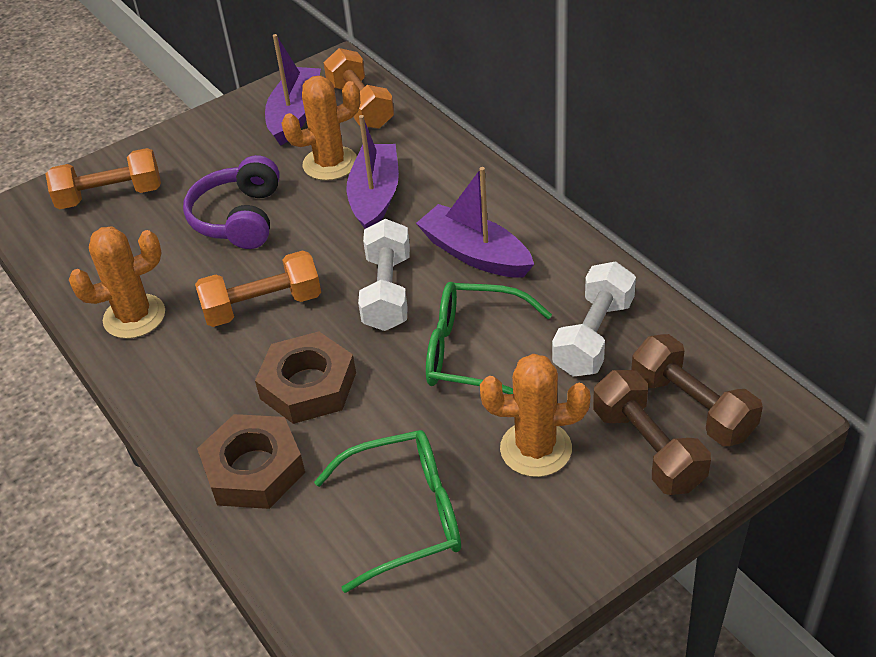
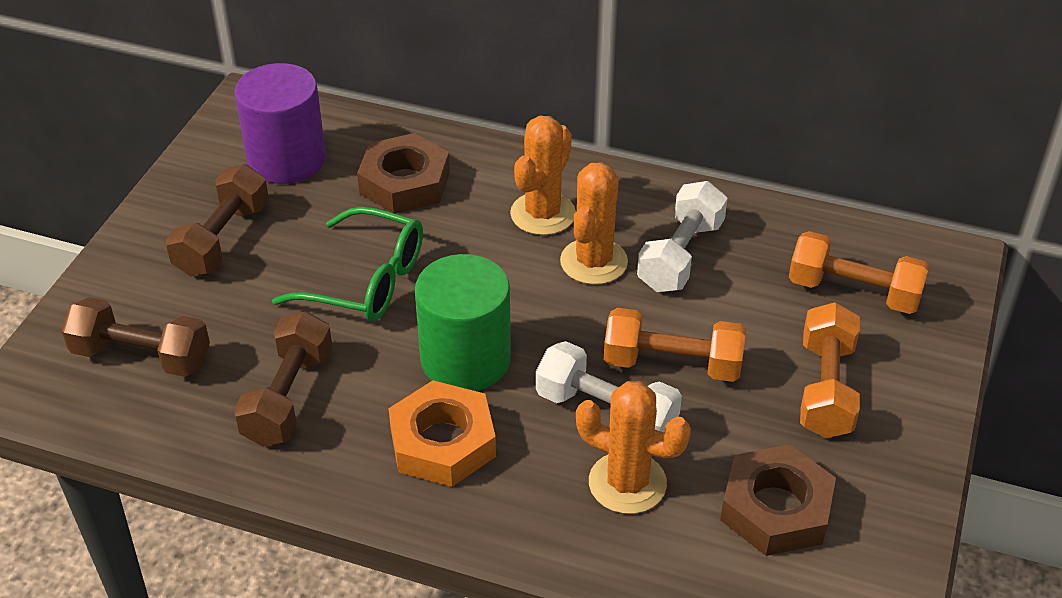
brown dumbbell: [593,370,711,495] [631,334,763,446] = 2 -> [61,297,210,377] [166,164,269,277] [234,311,333,447] = 3
green cylinder: none = 0 -> [415,254,511,391] = 1
green glasses: [314,430,461,593] [426,282,552,394] = 2 -> [272,207,423,322] = 1
orange nut: none = 0 -> [388,380,496,487] = 1
purple boat: [265,34,321,146] [347,115,399,229] [416,167,534,278] = 3 -> none = 0
purple cylinder: none = 0 -> [235,63,326,184] = 1
purple headphones: [183,155,280,249] = 1 -> none = 0

